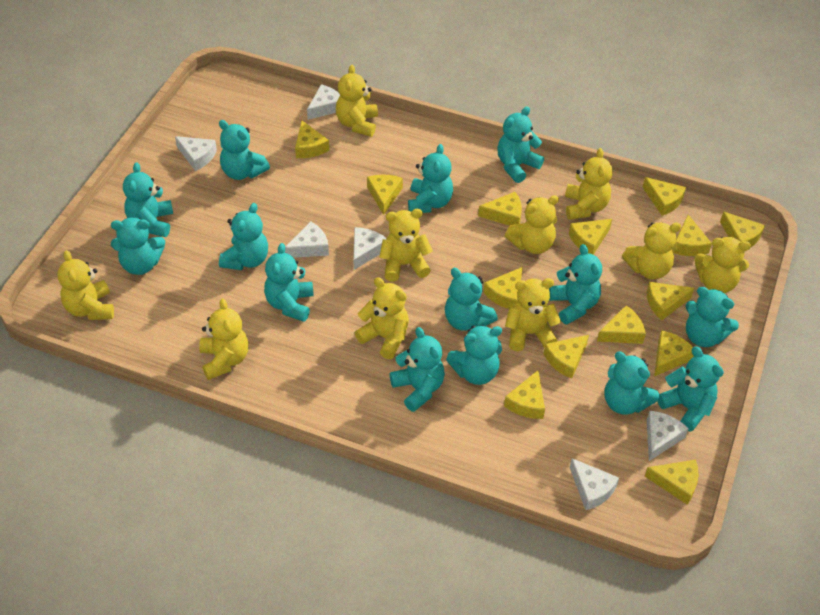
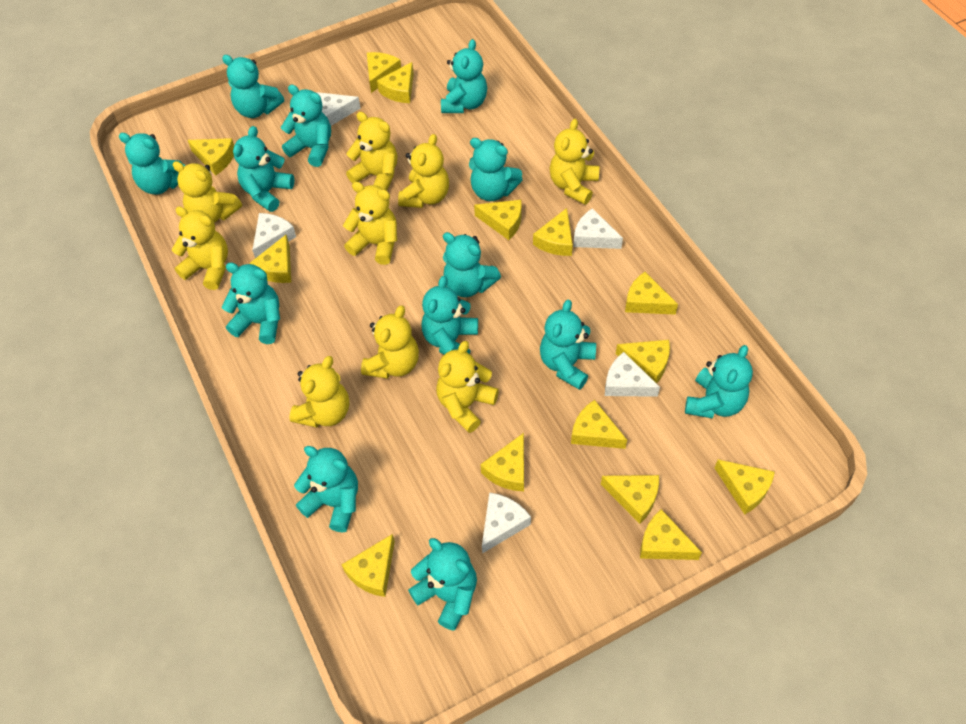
turquoise teddy bear: [111,217,165,275] [123,163,173,237] [219,120,270,180] [219,203,268,270] [264,243,314,322] [390,327,445,412] [408,144,453,213] [445,268,498,331] [446,325,502,385] [498,106,544,183] [549,244,602,325] [604,351,659,415] [658,346,724,432] [686,287,739,347] = 14 -> [119,133,185,195] [222,55,284,118] [222,263,280,344] [233,126,294,212] [281,85,331,167] [294,446,358,532] [408,538,477,631] [421,276,478,355] [441,39,487,113] [443,232,501,297] [469,138,523,201] [540,300,596,390] [685,345,753,418] = 13
white cheese: [175,136,217,171] [285,221,329,258] [307,84,340,120] [354,227,387,270] [570,458,619,510] [647,411,689,461] = 6 -> [252,213,296,258] [317,92,361,126] [482,492,531,554] [573,208,623,249] [605,352,660,397] = 5
yellow teddy bear: [58,250,114,320] [199,298,248,380] [336,64,378,137] [355,277,409,359] [379,209,433,282] [505,195,559,254] [505,278,561,351] [565,148,613,220] [622,222,681,279] [694,237,751,293] = 10 -> [172,161,242,223] [172,206,228,290] [289,356,349,428] [343,182,397,265] [346,112,397,191] [361,305,419,379] [398,134,449,208] [436,341,499,433] [549,119,599,205] = 9

